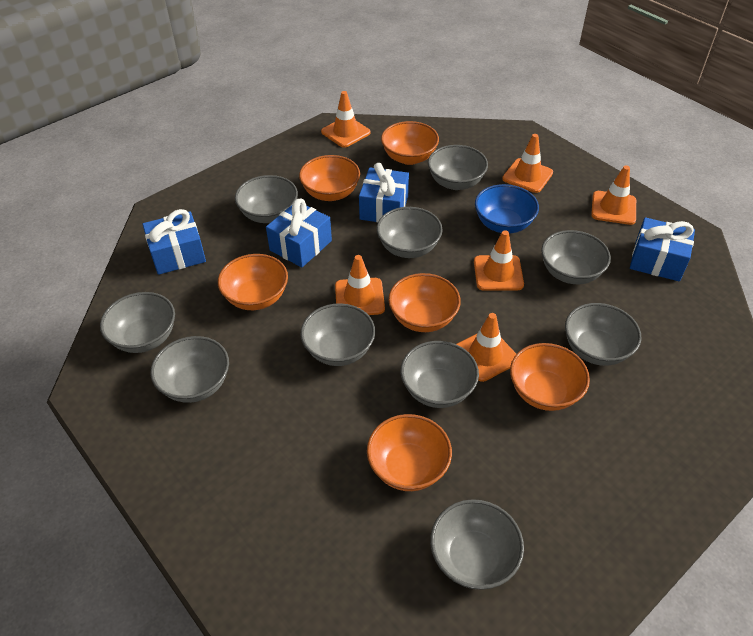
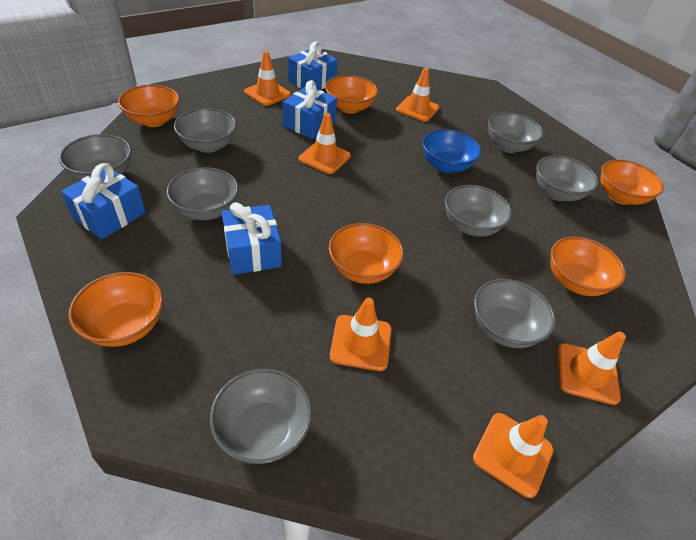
grey bowl: [100,292,175,353] [150,336,229,403] [235,175,298,223] [301,303,375,366] [377,207,443,258] [401,341,479,408] [428,145,488,190] [430,499,524,590] [541,230,611,284] [565,303,642,366] = 10 -> [59,134,131,181] [166,167,239,220] [174,108,237,153] [210,369,312,464] [445,185,512,237] [474,279,556,348] [488,112,544,153] [536,155,598,201] = 8

